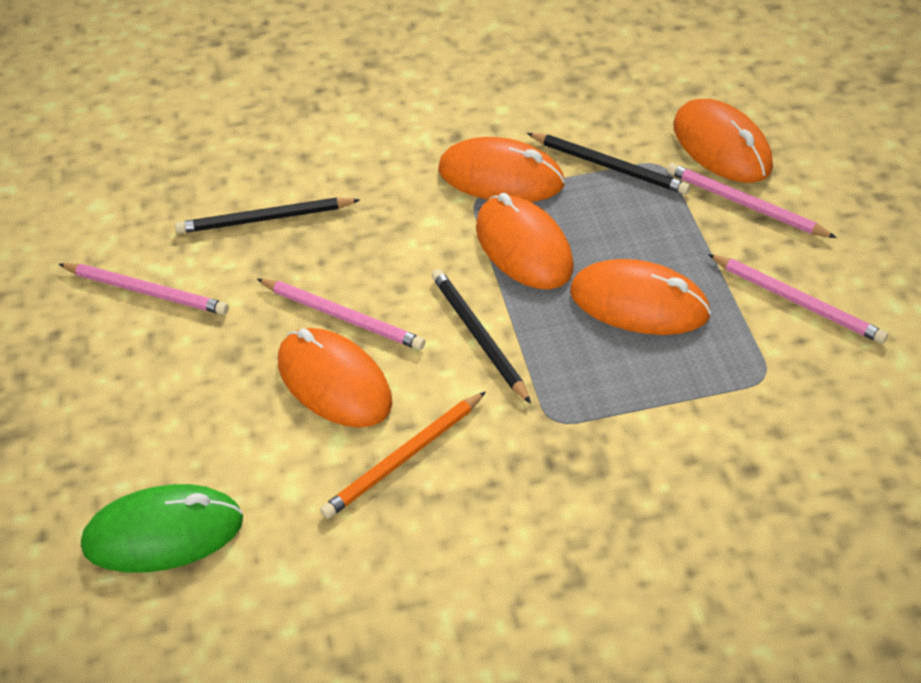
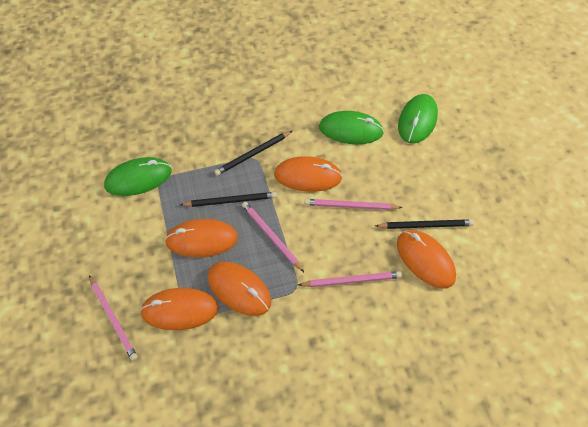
green mouse: [81,484,243,573] = 1 -> [104,157,172,196] [319,111,384,144] [398,94,438,144] = 3
orange pencil: [320,391,486,519] = 1 -> none = 0

